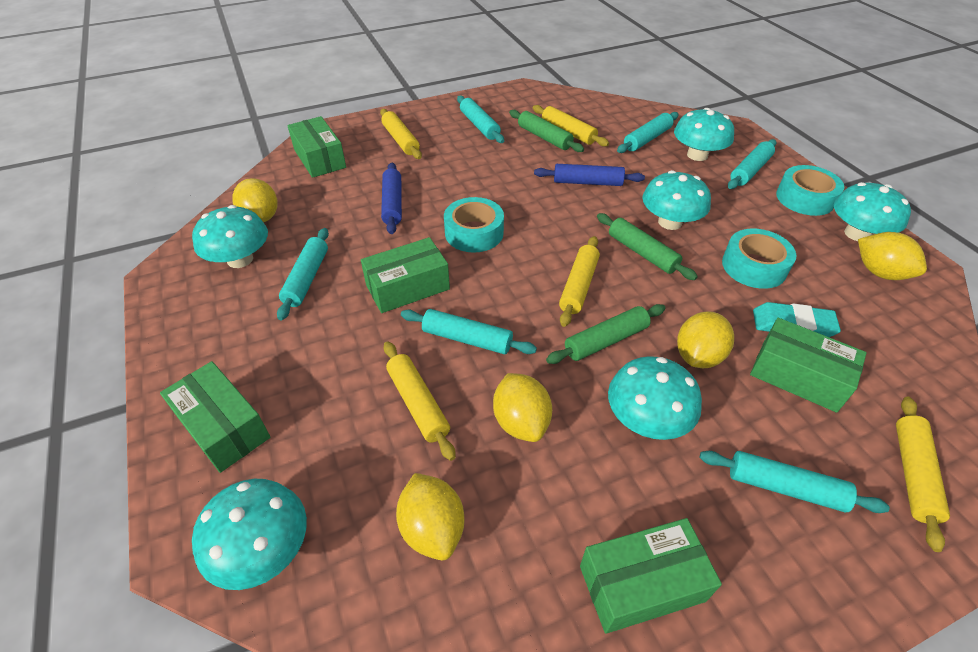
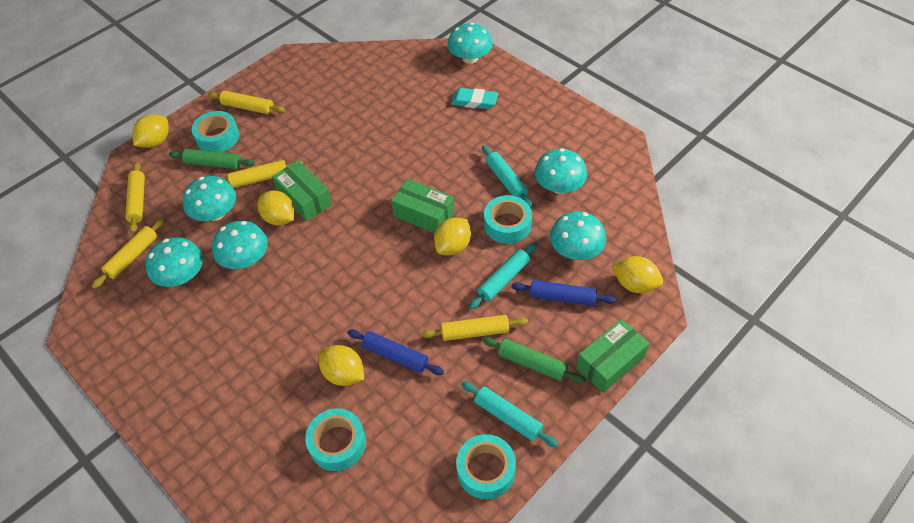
green box: [160,361,270,473] [287,116,346,178] [361,237,450,313] [580,518,722,634] [750,318,867,413] = 5 -> [272,160,332,221] [391,179,454,234] [576,319,650,393] = 3
green rolling pin: [509,110,584,152] [546,304,665,364] [597,213,698,280] = 3 -> [169,149,255,169] [482,337,585,383] = 2
turquoise rolling pin: [277,228,329,320] [401,309,537,354] [457,96,504,143] [617,112,679,153] [699,451,890,513] [728,139,777,189] = 6 -> [461,381,558,447] [469,242,537,309] [482,146,533,208] = 3
turquoise tape: [444,197,504,253] [722,229,796,289] [776,165,844,216] = 3 -> [192,111,239,152] [305,408,366,471] [456,434,516,499] [484,195,532,244] = 4

